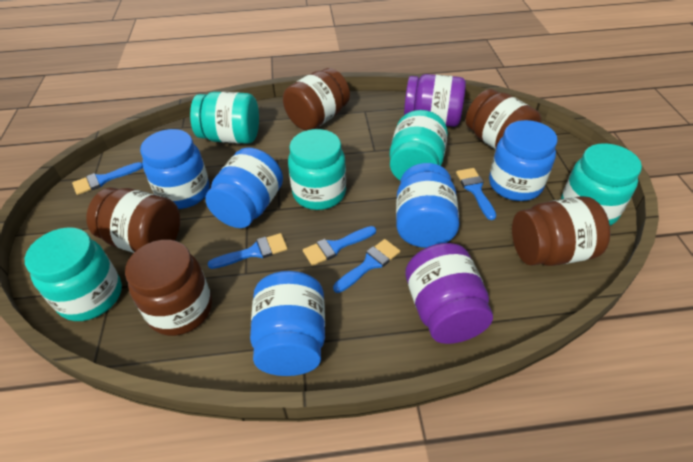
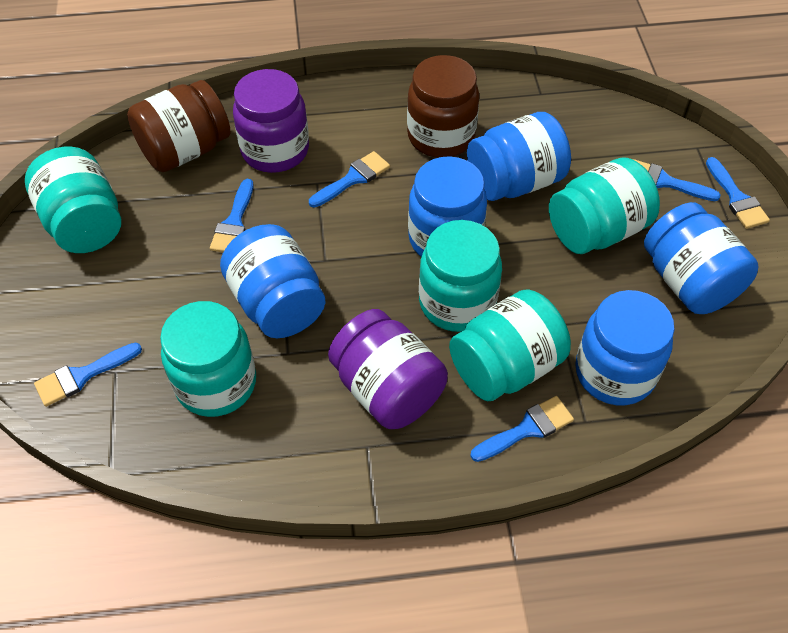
blue brush: [72,162,143,195] [208,233,288,269] [303,226,376,266] [333,239,400,293] [456,168,496,220] = 5 -> [34,342,142,407] [210,179,253,252] [309,151,390,207] [470,396,574,462] [633,159,721,201] [706,157,770,229] = 6
brown jar: [86,187,180,253] [125,240,212,336] [283,68,350,131] [466,89,541,150] [512,196,611,266] = 5 -> [127,80,230,172] [407,55,479,158] = 2

